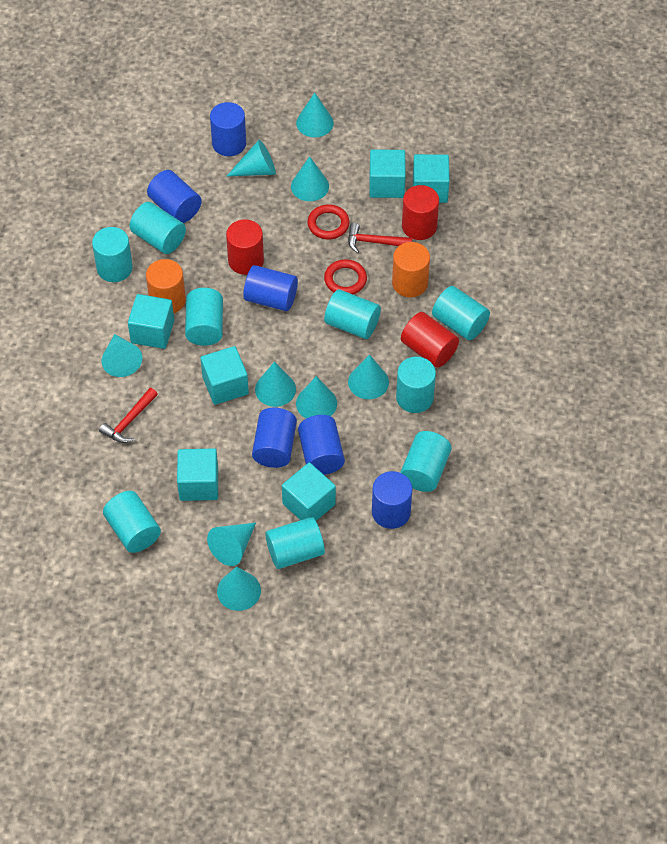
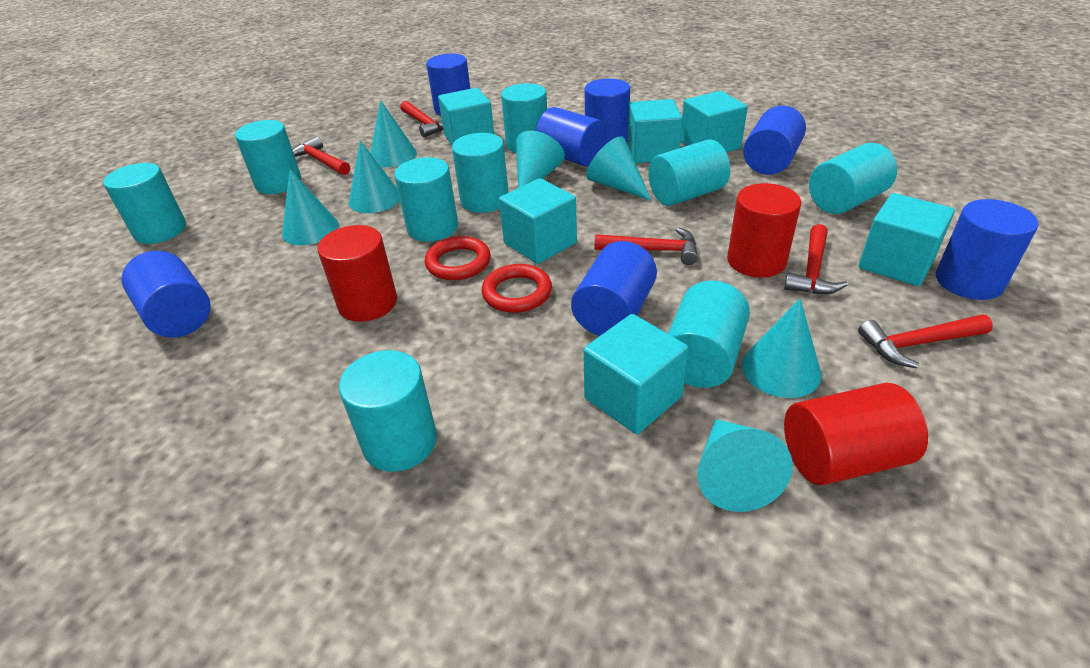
blue cylinder: [147,170,202,223] [210,102,246,156] [243,265,298,311] [252,408,297,468] [298,415,345,475] [372,471,413,529] = 6 -> [122,251,211,337] [426,54,470,116] [536,107,607,167] [571,241,657,336] [585,78,630,144] [743,106,806,175] [936,199,1038,300] = 7
orange cylinder: [146,259,186,313] [392,242,430,297] = 2 -> none = 0
red hammer: [99,388,158,443] [348,223,413,253] = 2 -> [292,136,350,175] [400,101,443,137] [594,227,698,265] [784,224,848,294] [858,314,993,368] = 5
turquoise cone: [102,334,143,377] [207,523,256,566] [217,567,261,611] [227,139,276,176] [255,362,296,407] [291,156,329,201] [296,93,334,137] [296,376,337,418] [348,354,389,399] = 9 -> [282,169,339,245] [349,140,400,213] [370,100,417,167] [516,131,565,188] [586,136,651,200] [697,419,793,512] [742,298,822,398] = 7

